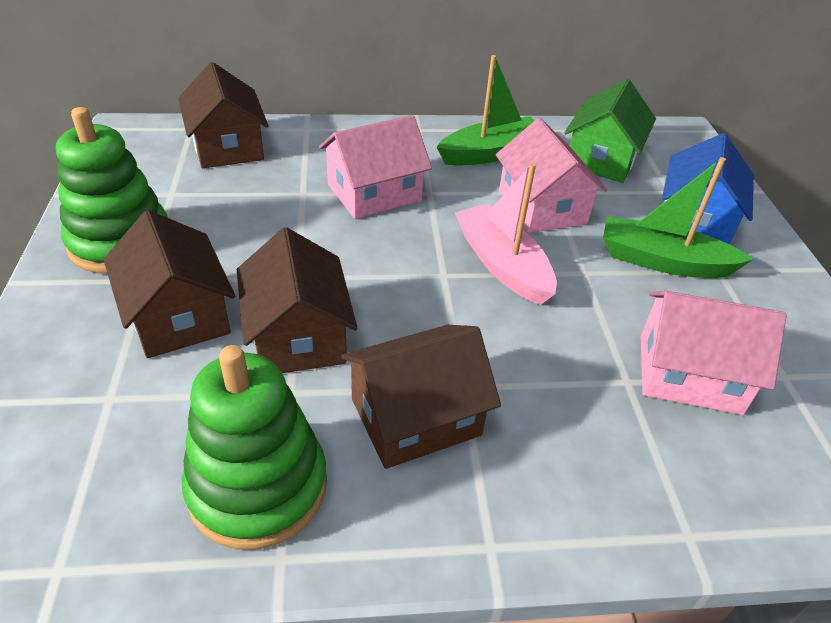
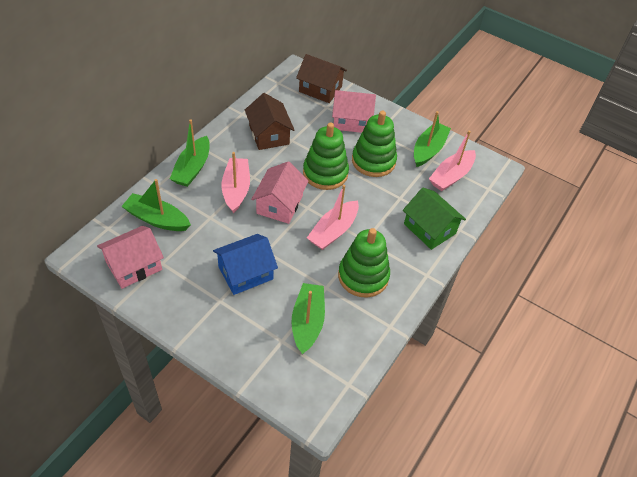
brown house: [104,210,235,358] [178,62,269,168] [237,227,357,373] [341,325,501,469] = 4 -> [245,93,295,150] [296,54,347,103] = 2
green boat: [436,55,535,166] [603,157,754,278] = 2 -> [121,179,191,231] [170,120,210,187] [292,283,325,354] [414,111,451,167] = 4
green stacking toy: [56,107,168,274] [182,345,327,550] = 2 -> [303,123,349,190] [338,228,390,298] [352,111,397,177] = 3
pink boat: [455,163,557,305] = 1 -> [221,152,250,213] [307,185,359,250] [429,130,476,191] = 3

